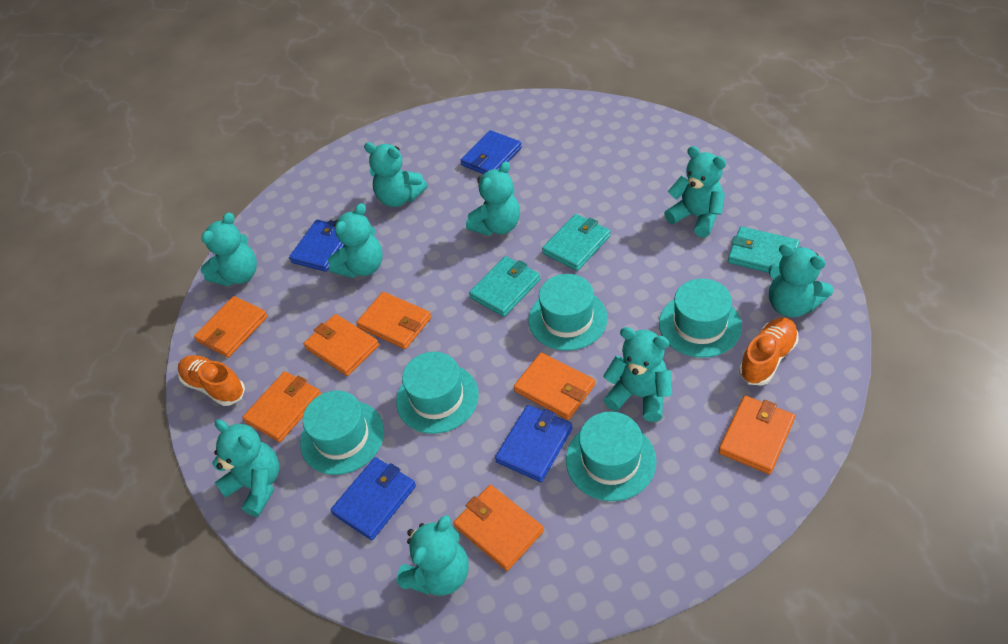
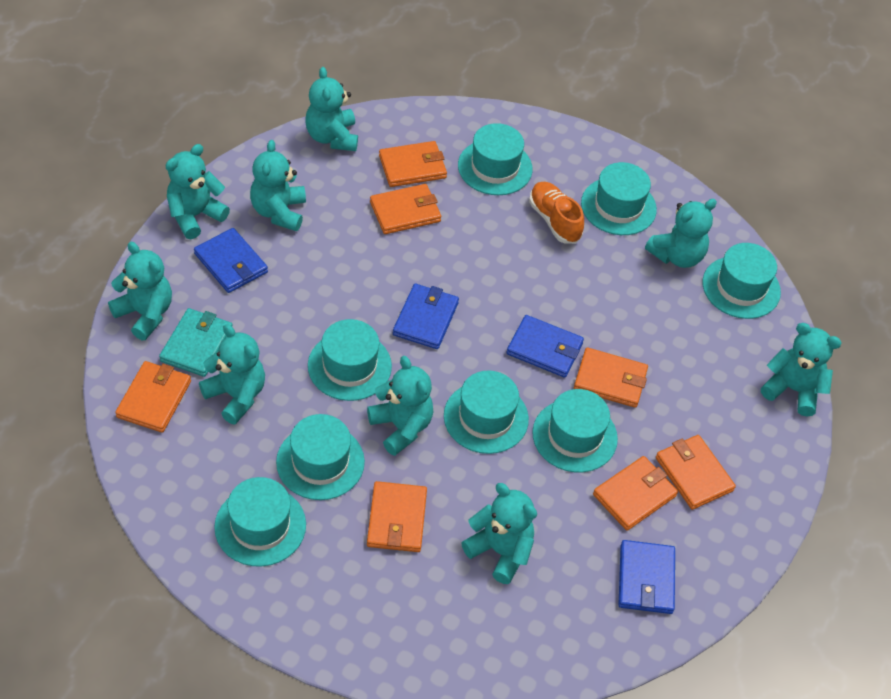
orange shoe: [178,355,245,406] [739,318,799,386] = 2 -> [529,182,584,244] = 1
turquoise hat: [300,391,384,475] [396,352,479,434] [528,274,608,351] [566,412,657,501] [659,279,742,358] = 5 -> [214,477,306,567] [276,414,365,500] [308,319,392,401] [444,370,529,454] [458,123,533,195] [532,389,618,473] [581,162,657,235] [703,243,781,319] = 8
turquoise wallet: [469,256,540,317] [542,214,611,271] [728,227,800,273] = 3 -> [159,308,233,377] = 1

